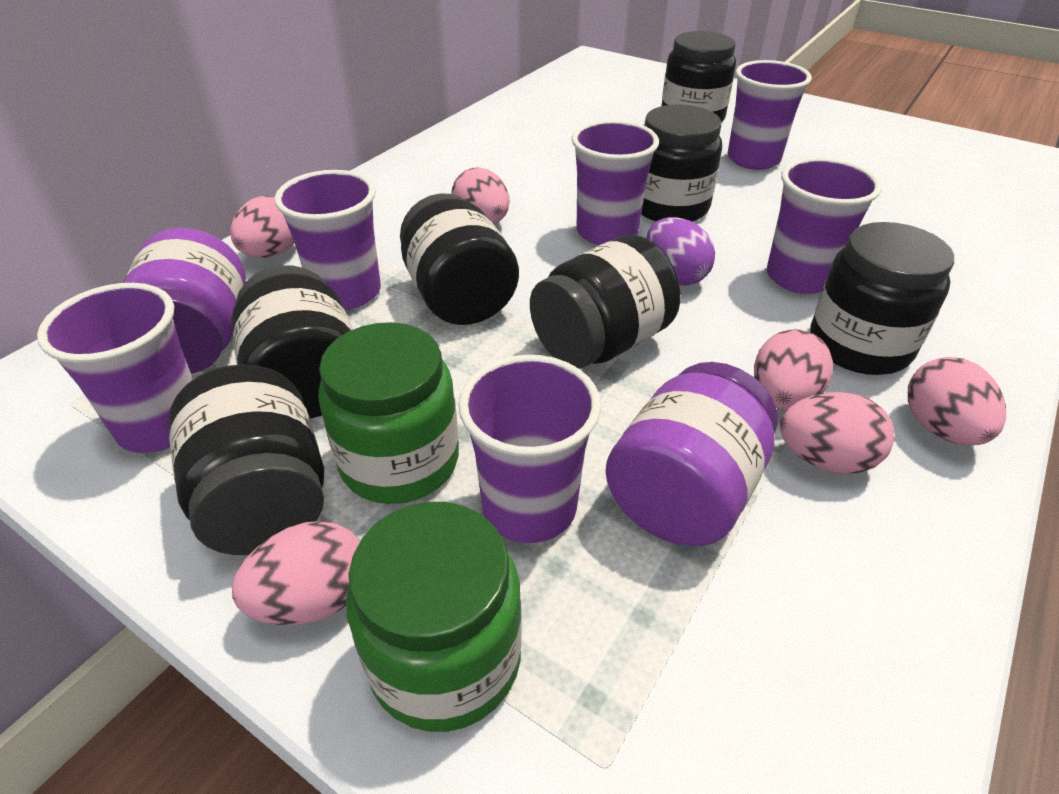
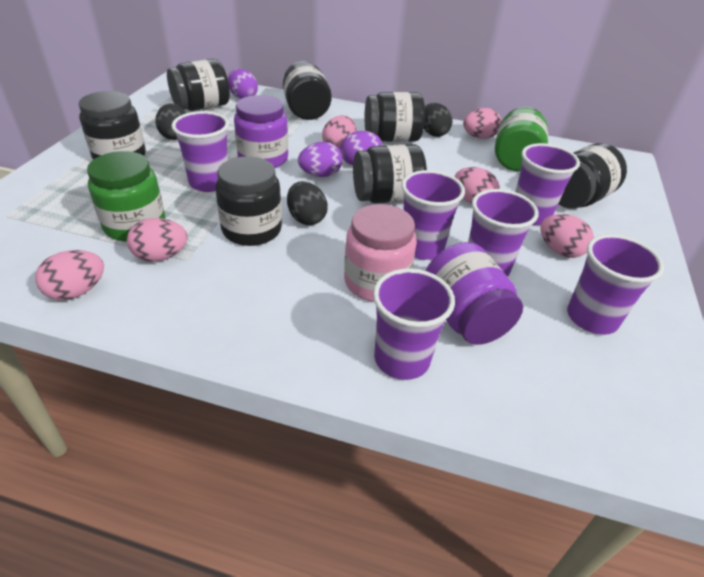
black egg: none = 0 -> [155,104,186,140] [287,181,328,225] [424,103,452,137] = 3
pink jar: none = 0 -> [344,204,417,302] = 1
purple egg: [646,217,715,286] = 1 -> [228,69,258,99] [298,142,342,177] [340,131,382,165] = 3

